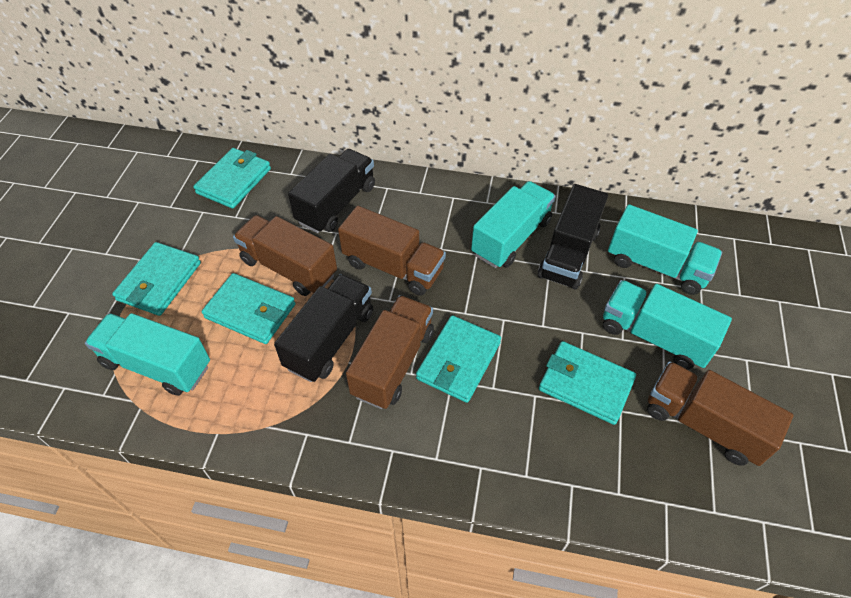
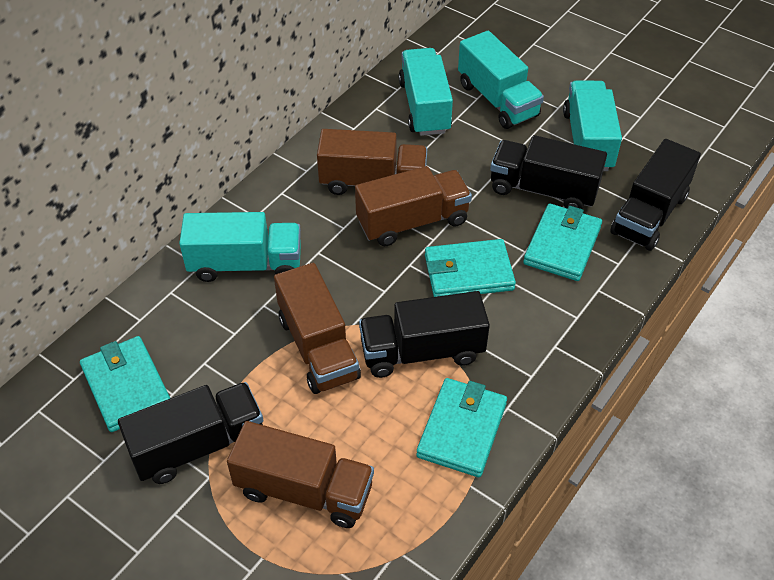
black truck: [274,274,373,382] [288,149,375,233] [538,184,608,289] = 3 -> [118,382,263,484] [359,291,490,378] [490,135,607,209] [610,139,701,251] = 4
turquoise wallet: [112,242,201,316] [193,148,271,209] [201,273,295,344] [416,315,501,403] [539,341,636,425] = 5 -> [80,336,170,432] [416,378,507,477] [425,239,516,297] [523,203,602,281] = 4

